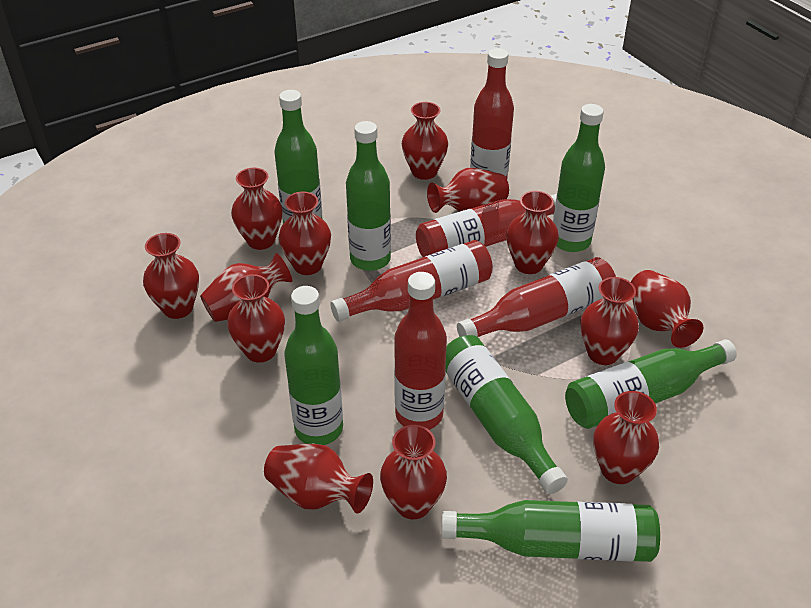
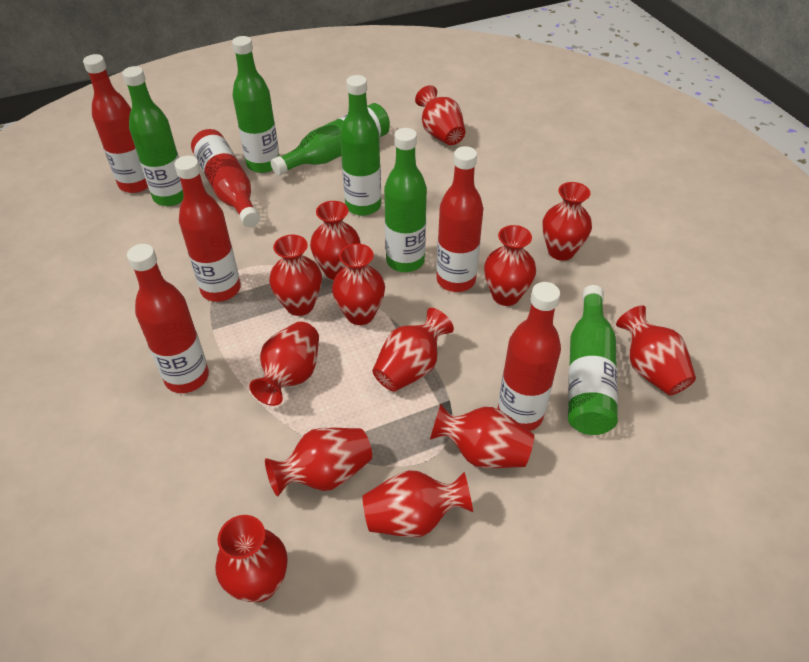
green bottle: [274,90,322,224] [284,286,343,445] [346,121,391,271] [441,500,660,562] [446,335,568,494] [553,104,605,252] [565,340,737,429] = 7 -> [122,66,184,206] [232,36,280,173] [271,103,390,176] [340,75,381,216] [384,128,427,272] [568,285,618,435] = 6
red bottle: [330,240,493,322] [394,272,447,430] [416,194,557,257] [457,257,616,337] [470,48,514,178] = 5 -> [83,54,148,193] [127,244,209,393] [174,155,241,302] [191,129,260,227] [436,146,483,292] [497,282,561,431] = 6

